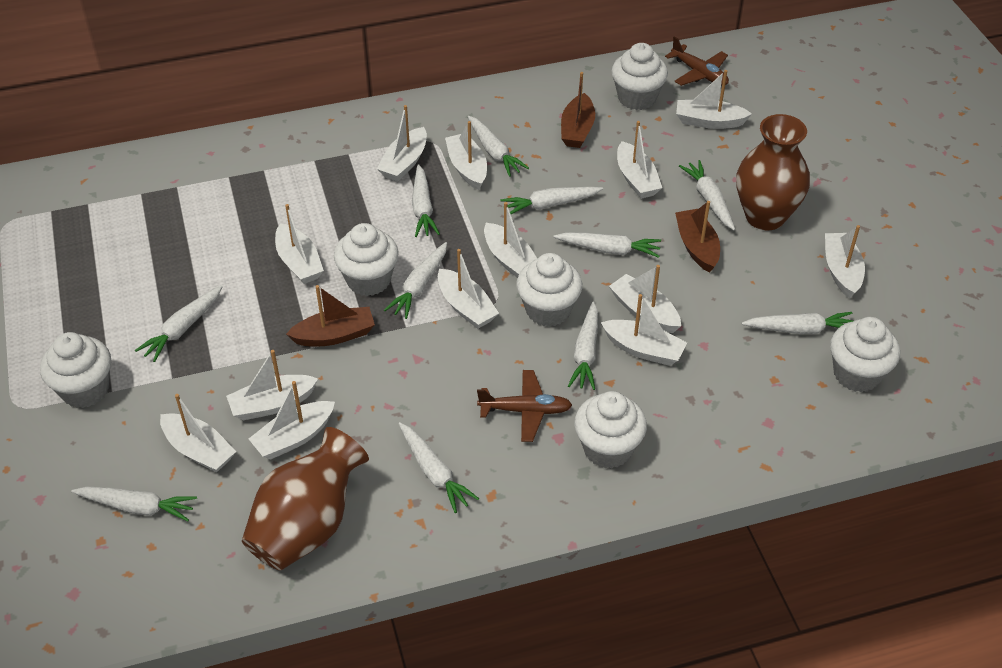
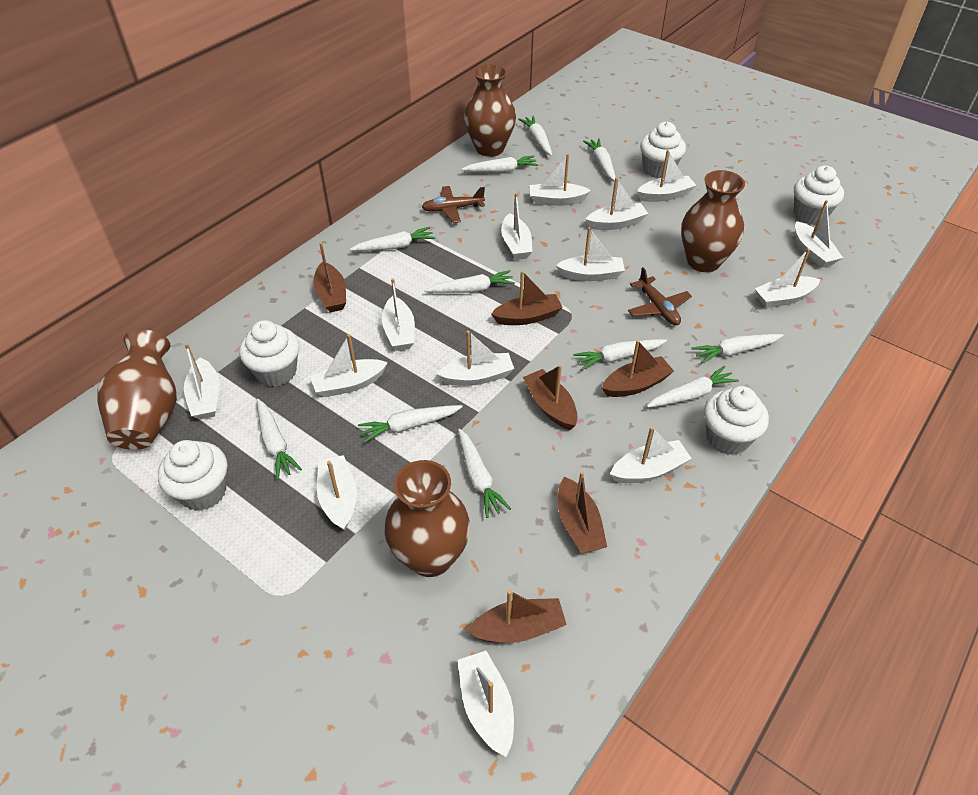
brown boat: [286,285,375,346] [561,72,595,148] [675,201,720,273] = 3 -> [313,242,346,312] [466,590,567,643] [491,271,563,325] [523,365,578,430] [558,471,607,554] [602,340,674,397] = 6
brown vase: [242,427,369,570] [736,114,810,230] = 2 -> [97,330,177,450] [384,460,470,577] [464,64,516,157] [681,170,745,272] = 4
white boat: [160,394,236,473] [226,350,318,420] [249,381,335,460] [275,204,324,284] [377,105,427,182] [438,249,499,329] [445,121,487,190] [484,202,537,278] [601,294,687,366] [609,265,681,333] [617,121,662,199] [676,70,752,129] [825,225,865,298] = 13 -> [184,343,220,419] [310,334,388,397] [317,455,357,531] [382,278,415,351] [437,331,514,386] [458,651,514,757] [501,193,533,260] [530,154,591,206] [556,227,625,281] [586,177,648,230] [610,427,692,483] [637,150,697,202] [755,248,820,308] [795,200,843,268] = 14
white cupcake: [40,332,111,408] [334,223,399,296] [516,253,582,327] [574,391,647,469] [611,43,668,110] [830,317,900,392] = 6 -> [158,440,227,511] [239,320,300,387] [640,122,686,178] [704,386,769,455] [794,165,844,225] = 5

